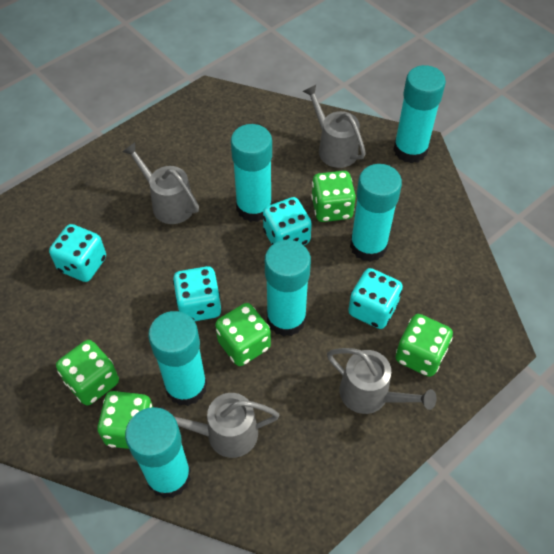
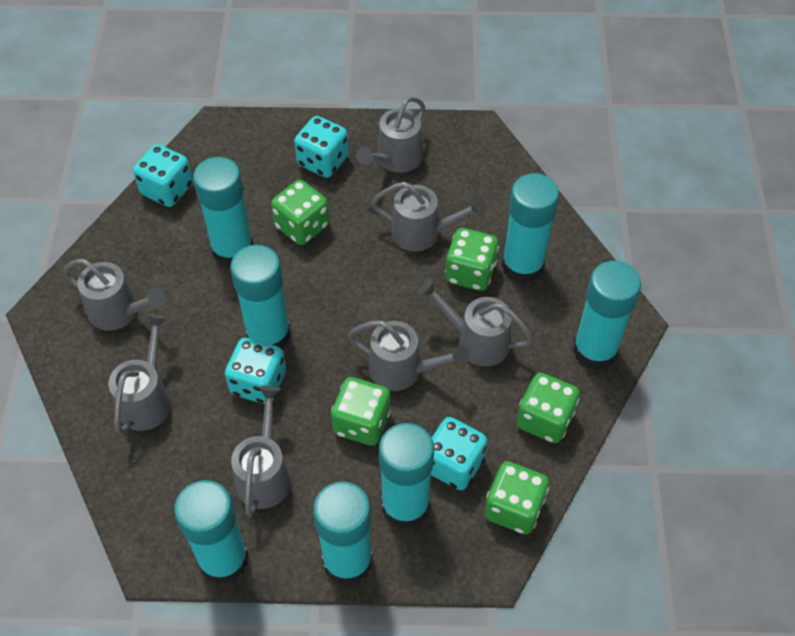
grey watering can: [122,142,199,224] [160,393,279,458] [302,85,366,168] [327,348,437,414] = 4 -> [63,259,166,331] [108,314,171,434] [231,386,291,517] [348,320,469,391] [357,96,425,173] [371,182,486,251] [418,279,533,366] = 7
turquoise glue stick: [125,407,191,498] [148,311,207,406] [231,124,272,222] [265,240,311,337] [350,164,402,262] [393,65,446,163] = 6 -> [174,480,249,584] [193,157,254,267] [230,245,291,349] [313,481,373,586] [379,423,434,529] [502,173,559,283] [573,261,641,370] = 7

